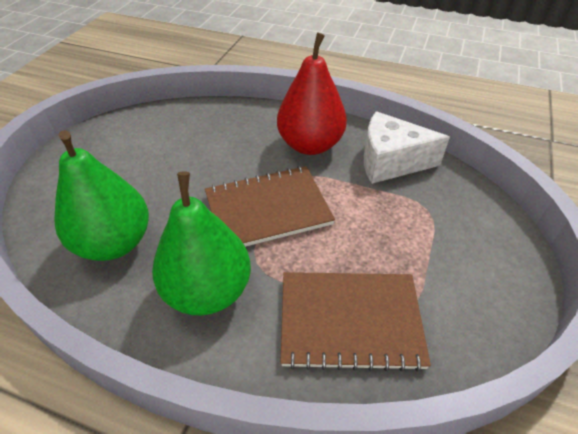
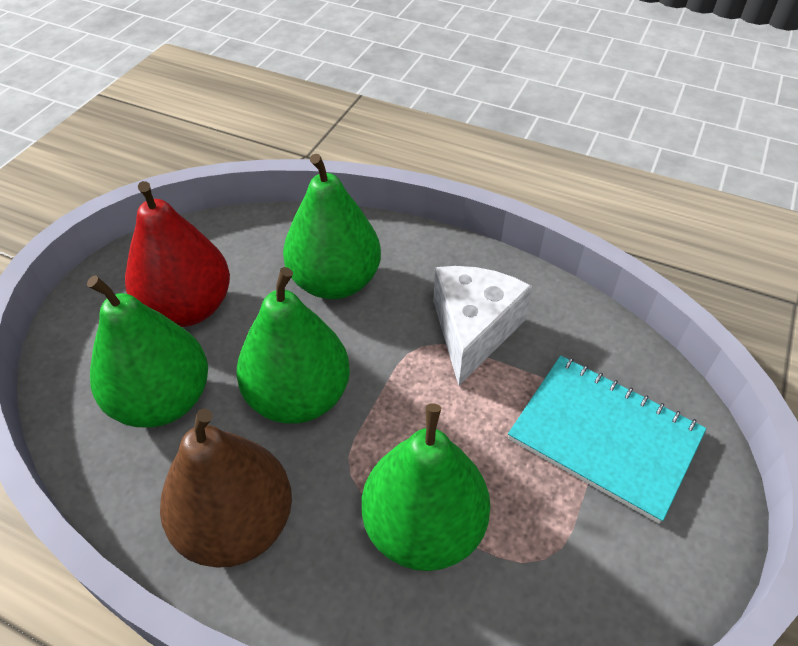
brown notebook: [205,166,335,247] [280,272,431,372] = 2 -> none = 0
brown pear: none = 0 -> [160,409,292,568] = 1
green pear: [54,130,149,261] [152,172,251,316] = 2 -> [87,275,208,428] [236,267,350,424] [283,154,381,300] [362,404,490,571] = 4
turquoise notebook: none = 0 -> [508,356,706,524] = 1

